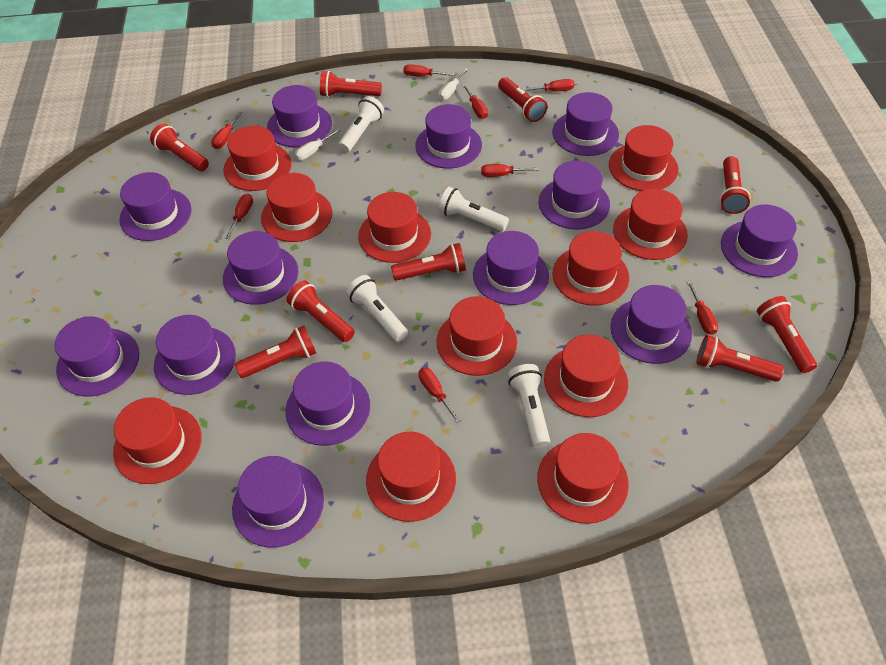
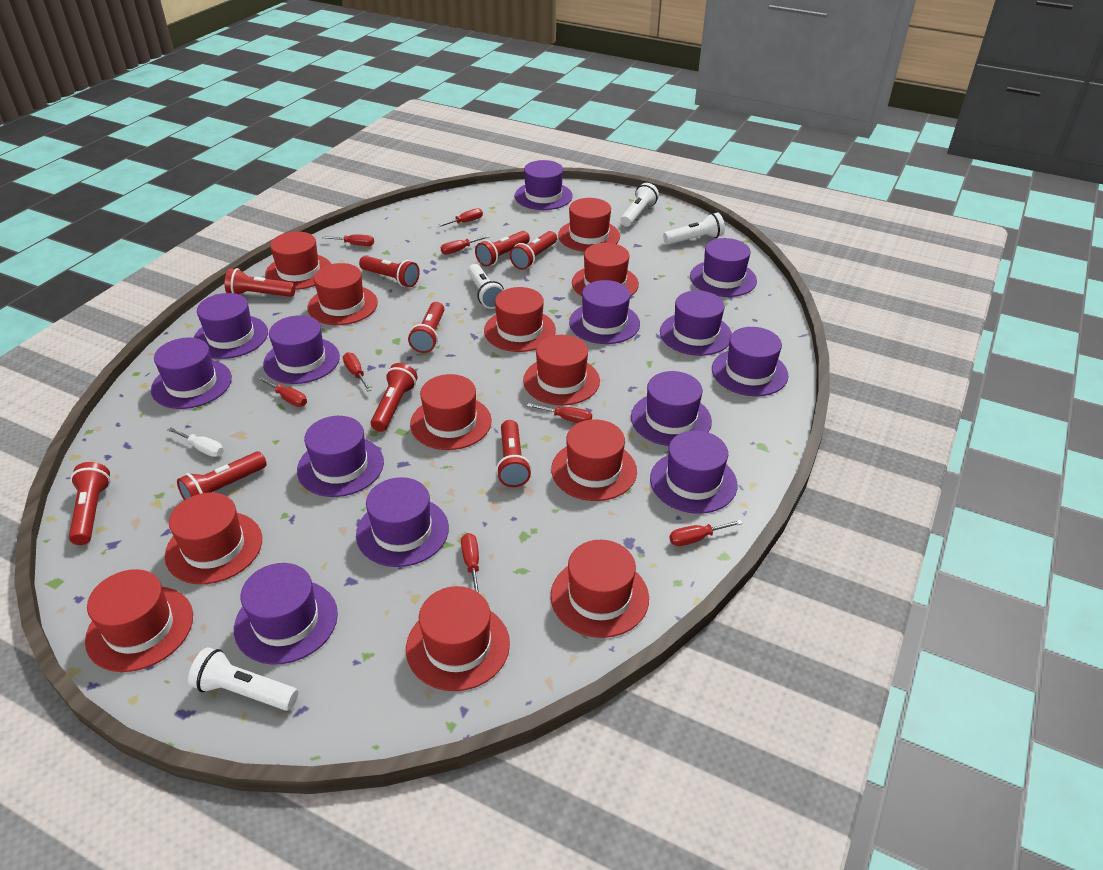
red hat: [113,397,202,484] [223,126,292,191] [261,173,332,242] [358,192,431,263] [366,432,456,522] [437,296,517,376] [537,433,629,524] [544,335,628,417] [553,231,629,306] [609,125,678,191] [613,189,688,260] = 11 -> [85,569,193,672] [165,493,262,584] [265,231,331,290] [307,263,378,325] [406,586,510,691] [410,374,492,450] [484,287,556,352] [523,335,600,405] [550,540,649,638] [551,419,637,501] [558,198,620,252] [572,243,639,297] = 12
white screwdriver: [294,129,340,160] [438,68,469,100] = 2 -> [168,427,224,457] = 1

